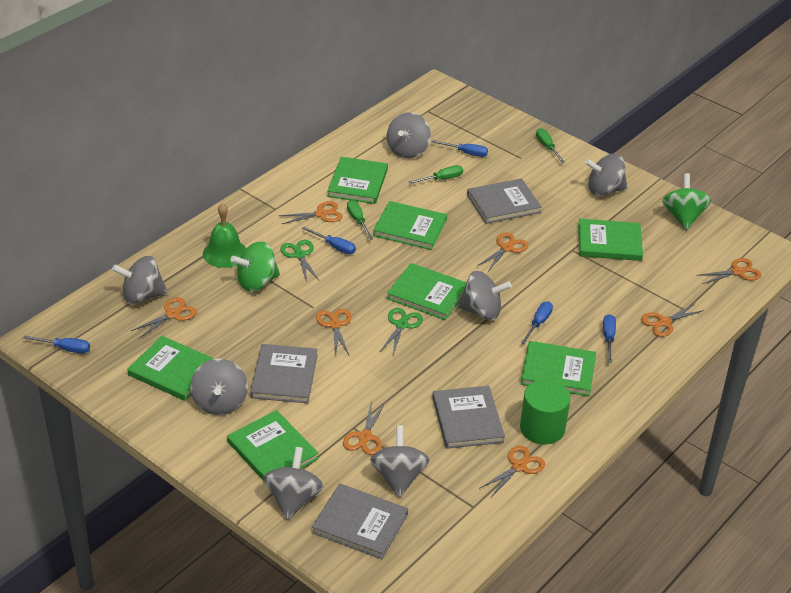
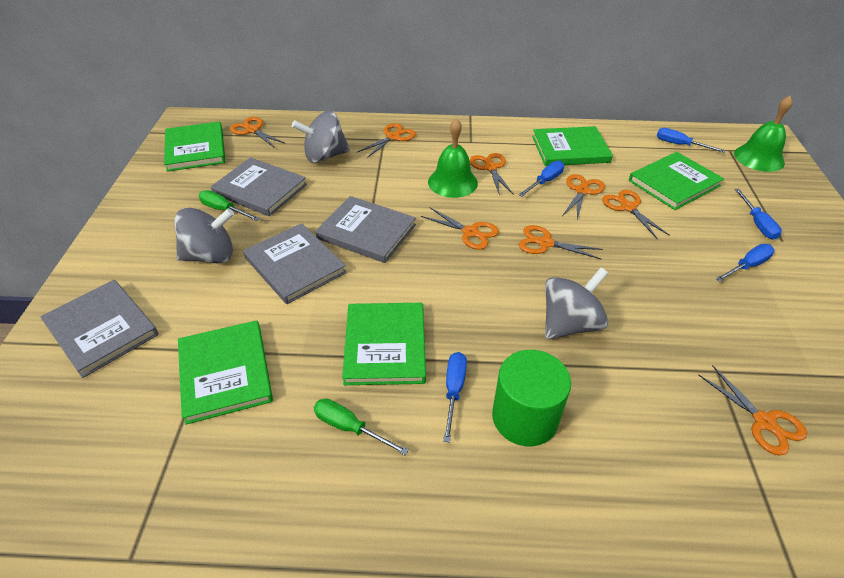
green bell: [203,203,246,268] = 1 -> [428,118,478,198] [734,96,793,172] = 2
green book: [127,336,214,401] [227,410,319,481] [327,157,388,204] [373,201,447,250] [387,263,467,320] [521,341,596,396] [578,219,643,261] = 7 -> [164,121,225,172] [178,320,273,425] [342,303,426,385] [532,126,613,166] [629,152,724,210] = 5
green scissors: [280,240,320,282] [380,308,423,354] = 2 -> none = 0
green screwdriver: [347,200,373,240] [409,165,463,184] [536,128,565,163] = 3 -> [199,190,260,221] [314,399,409,455] = 2
green spinning top: [231,241,280,292] [662,173,711,230] = 2 -> none = 0
grey spinning top: [112,256,168,304] [190,359,248,415] [264,447,324,520] [370,425,430,498] [387,112,431,159] [457,271,512,320] [585,154,627,196] = 7 -> [174,208,234,264] [292,111,350,163] [545,267,608,339] = 3

